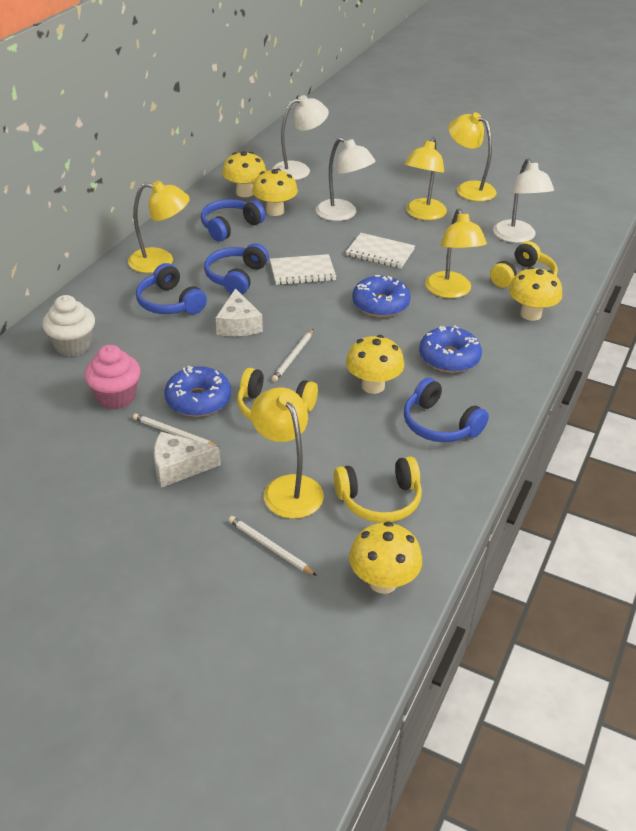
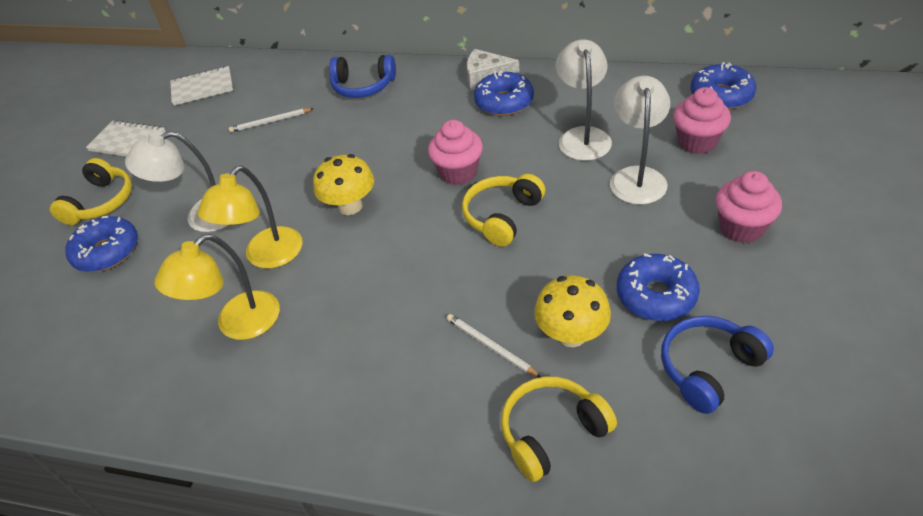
blue donut: [164,366,231,417] [352,275,411,317] [419,326,482,373] = 3 -> [65,216,138,272] [474,70,534,116] [617,254,700,321] [691,62,756,109] = 4
blue headphones: [136,263,207,314] [201,199,266,242] [204,243,269,295] [404,378,489,442] = 4 -> [329,55,396,98] [661,316,774,414] = 2
pink cupcake: [84,345,140,409] = 1 -> [428,120,483,185] [673,87,731,154] [715,171,782,243] = 3
white cheese: [154,432,221,488] [216,288,263,336] = 2 -> [467,49,520,91] = 1
white cupcake: [42,295,95,357] = 1 -> none = 0
white pencil: [133,413,218,447] [229,516,317,576] [272,329,314,382] = 3 -> [229,108,314,132] [447,314,541,378] = 2
yellow lamp: [128,180,190,273] [251,387,324,519] [405,137,447,220] [425,208,487,298] [448,112,497,201] = 5 -> [154,234,280,340] [197,166,303,269] = 2
yellow mushroom: [222,151,266,197] [252,168,298,216] [346,335,404,394] [349,522,422,594] [509,267,562,321] = 5 -> [313,154,374,215] [534,276,611,347] = 2

